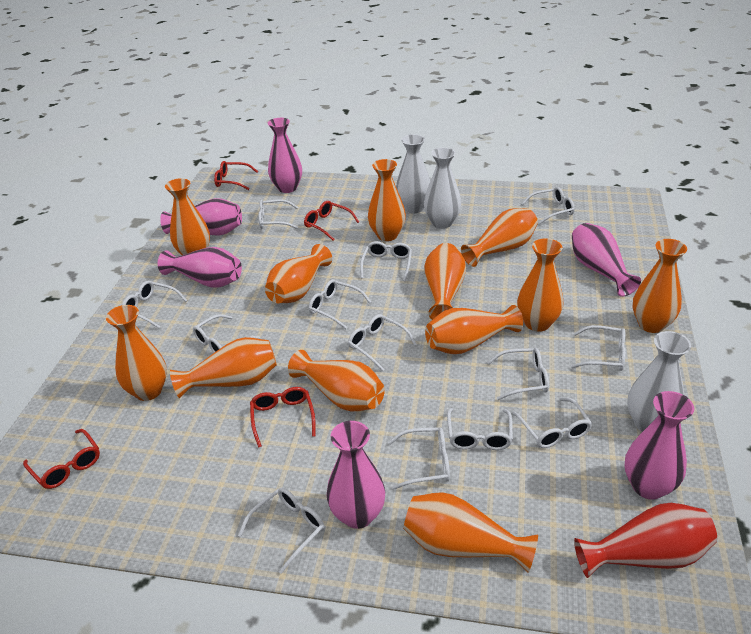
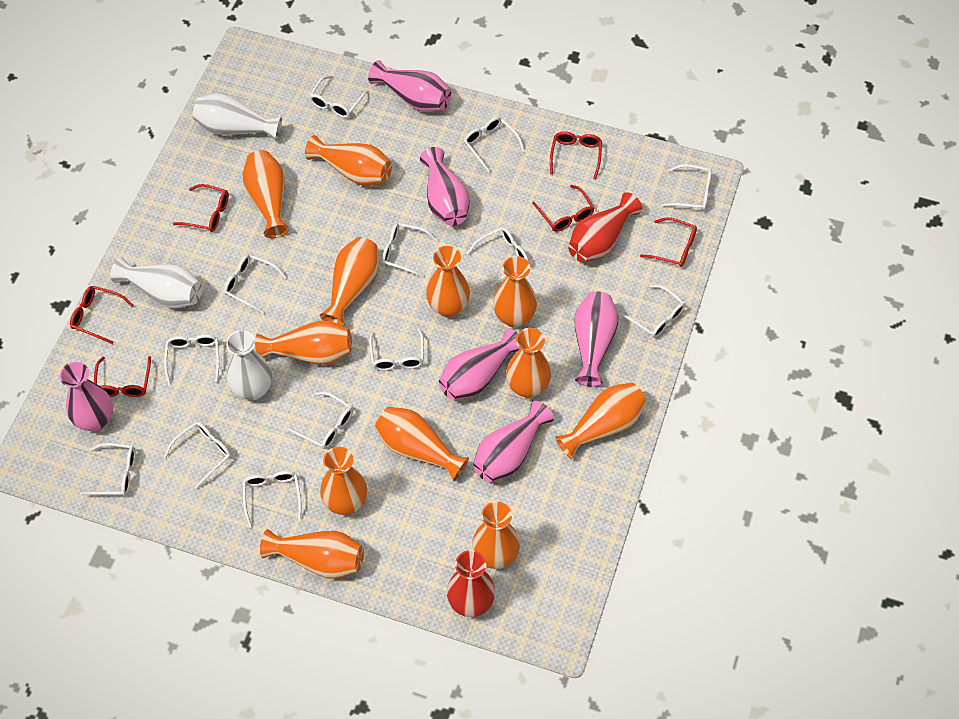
red glasses: [23,429,100,489] [214,161,258,190] [250,387,316,448] [304,201,359,241] = 4 -> [70,286,134,344] [94,356,151,397] [173,184,229,232] [532,185,594,232] [550,131,602,179] [640,217,697,267] = 6
red vase: [574,503,717,578] = 1 -> [447,550,495,617] [568,192,642,262] = 2

